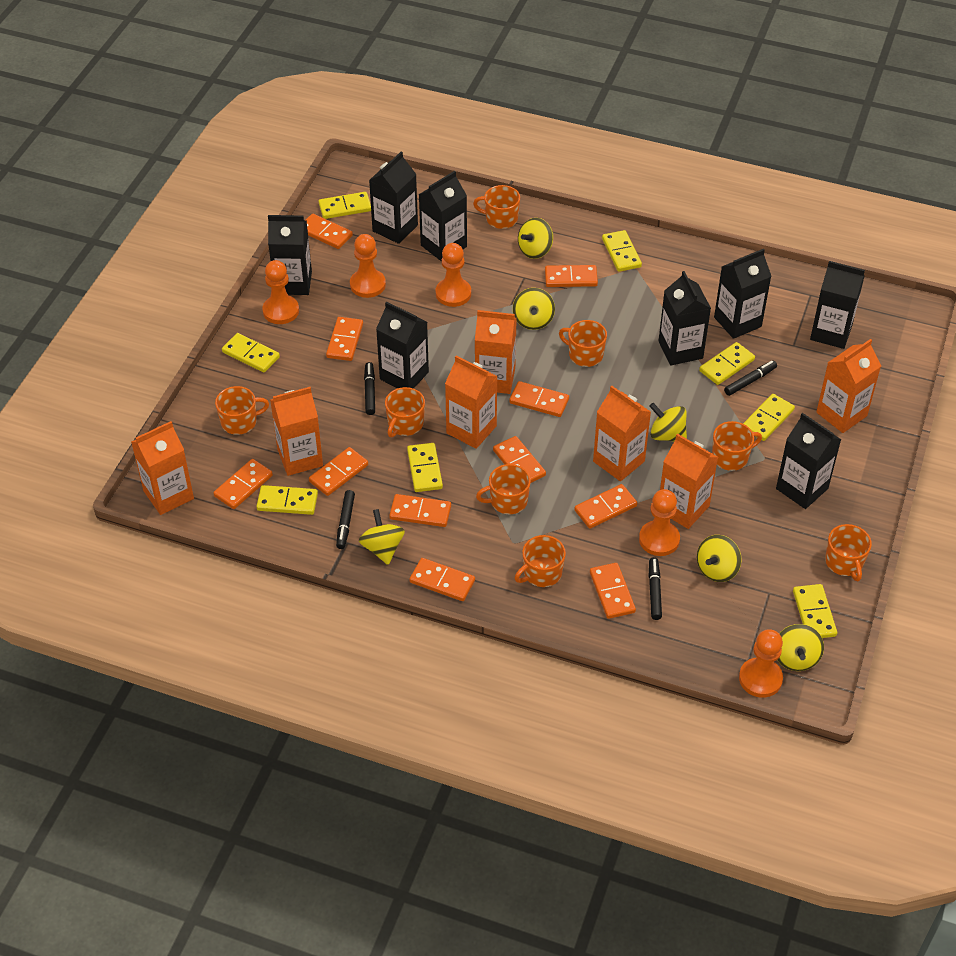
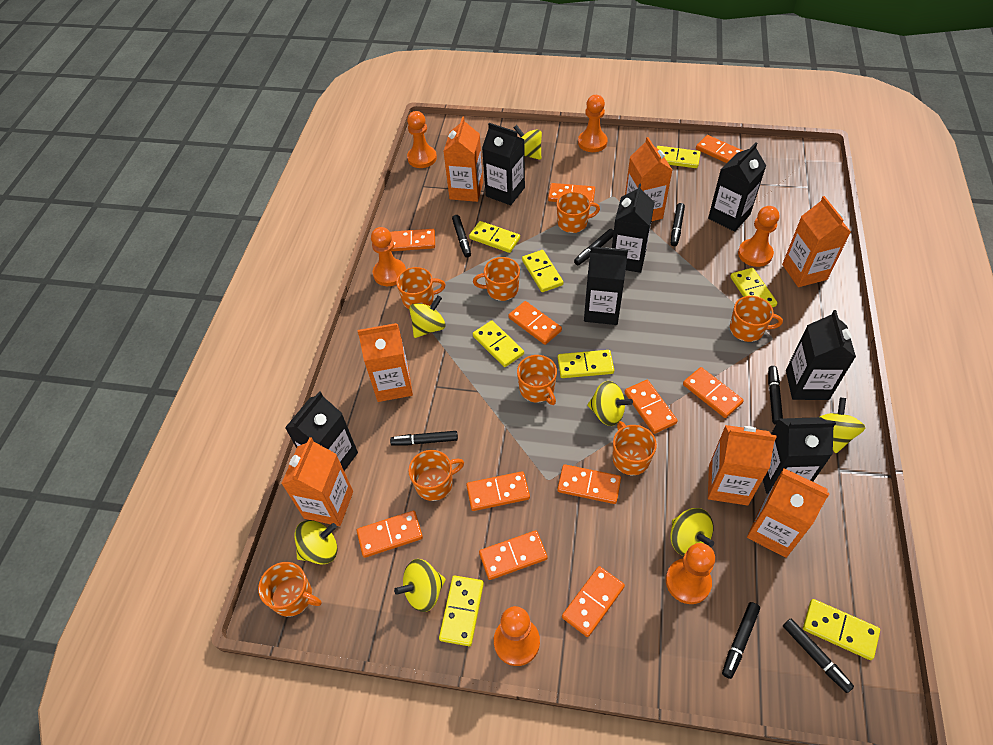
black carton: [268,215,312,295] [369,152,418,244] [376,301,429,389] [419,171,467,262] [659,271,711,365] [714,249,771,339] [776,413,842,509] [810,261,865,349] = 8 -> [285,391,358,471] [482,123,525,205] [584,247,628,325] [612,183,655,273] [708,143,766,232] [763,417,836,494] [786,310,856,400] = 7
black marker: [336,490,355,549] [364,362,375,415] [649,557,662,620] [724,361,777,396] = 4 -> [390,431,458,446] [452,215,471,258] [574,229,614,265] [671,203,685,246] [722,602,760,679] [768,366,783,425] [783,619,854,693] = 7
orange pawn: [262,260,299,324] [350,234,386,298] [436,243,471,307] [639,489,680,556] [739,629,783,698] = 5 -> [371,227,406,286] [407,111,437,168] [494,606,540,666] [578,95,608,152] [666,543,715,604] [738,206,779,267] = 6
yellow spinning top: [359,509,405,565] [513,288,555,330] [518,218,553,259] [649,403,687,441] [697,535,742,582] [777,624,824,671] = 6 -> [295,520,337,565] [394,559,446,612] [409,296,446,338] [514,125,542,160] [587,381,633,426] [670,508,714,556] [820,398,865,453] = 7

